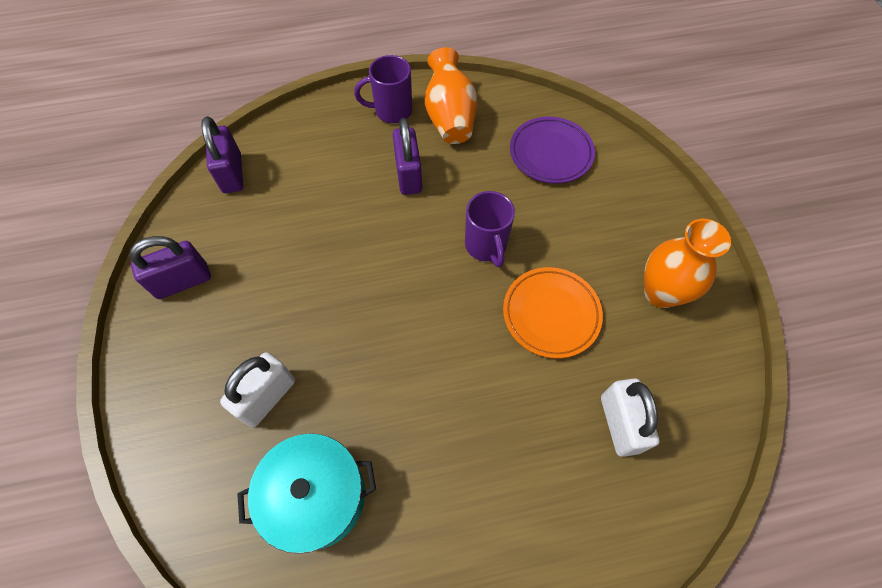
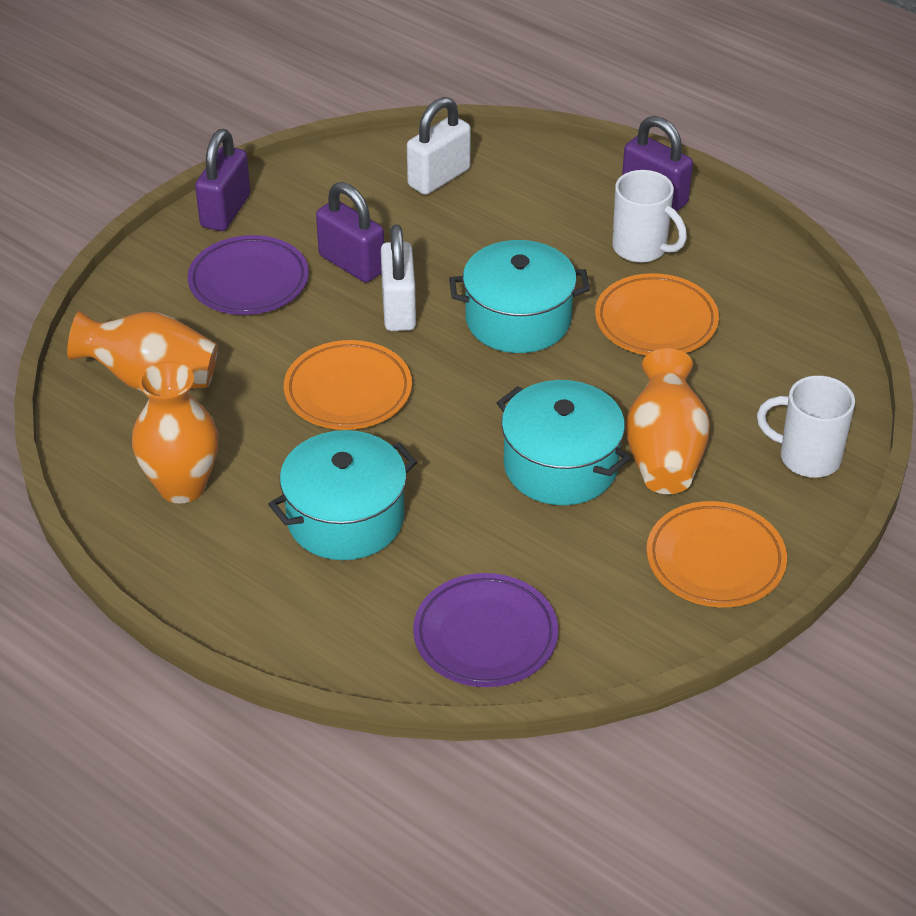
orange plate: [503,267,603,358] = 1 -> [284,340,412,430] [595,273,719,355] [646,501,787,607] = 3
orange vase: [425,47,477,144] [644,219,731,308] = 2 -> [67,311,218,392] [132,361,218,503] [626,348,710,494] = 3
purple mug: [354,55,412,123] [465,191,515,268] = 2 -> none = 0
purple plate: [510,117,595,184] = 1 -> [187,235,309,315] [413,573,558,687] = 2
turquoise pot: [237,433,376,554] = 1 -> [269,430,417,560] [449,240,590,353] [497,380,631,505] = 3
white mug: none = 0 -> [612,170,687,263] [757,375,855,478] = 2

